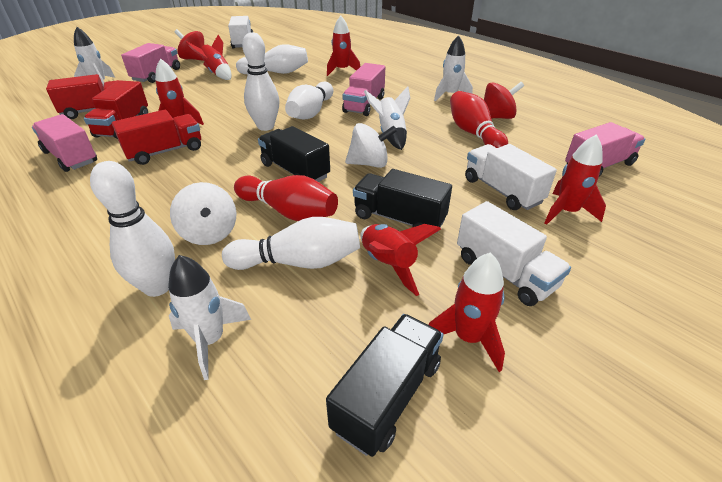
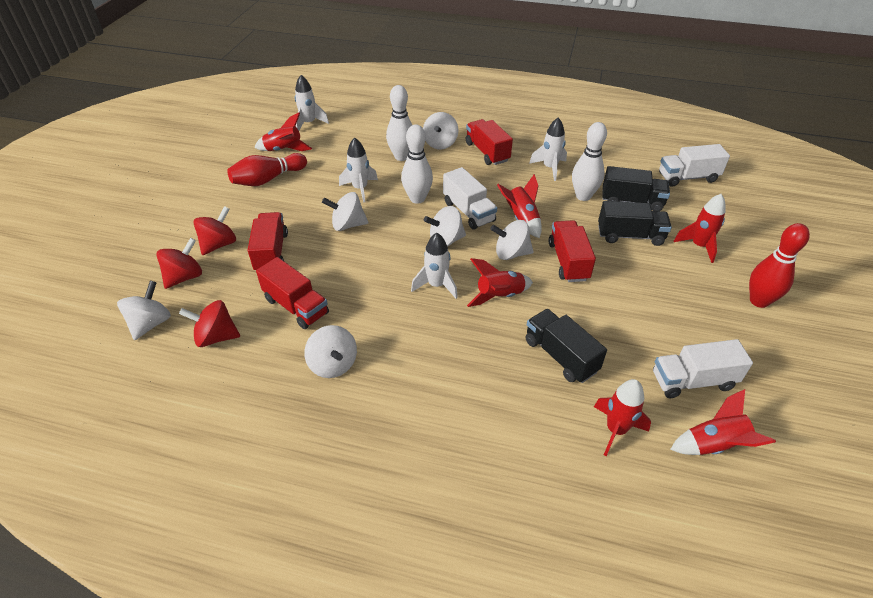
pink truck: [32,114,97,172] [121,43,180,83] [342,63,385,116] [565,122,645,177] = 4 -> none = 0
red spinning top: [175,29,204,61] [484,82,524,119] = 2 -> [156,238,202,289] [179,300,240,347] [193,206,236,255] = 3
red truck: [46,74,119,119] [84,80,148,139] [112,110,201,165] = 3 -> [248,212,288,270] [256,257,329,329] [466,119,513,165] [549,220,596,282] = 4
white bowling pin: [90,161,175,297] [222,217,360,270] [236,44,308,74] [242,32,280,131] [285,81,333,120] = 5 -> [386,85,412,161] [401,124,433,204] [572,122,607,201] = 3
white spinning top: [170,182,236,245] [345,123,397,168] = 2 -> [117,281,171,340] [304,325,357,378] [322,192,368,231] [423,112,458,149] [424,206,466,247] [490,220,533,260] = 6

